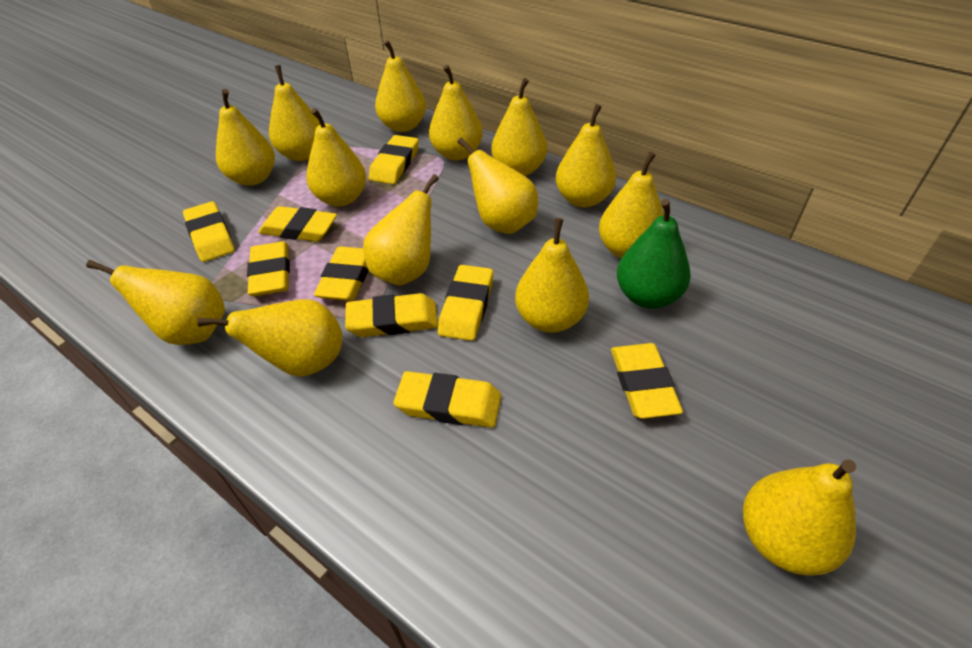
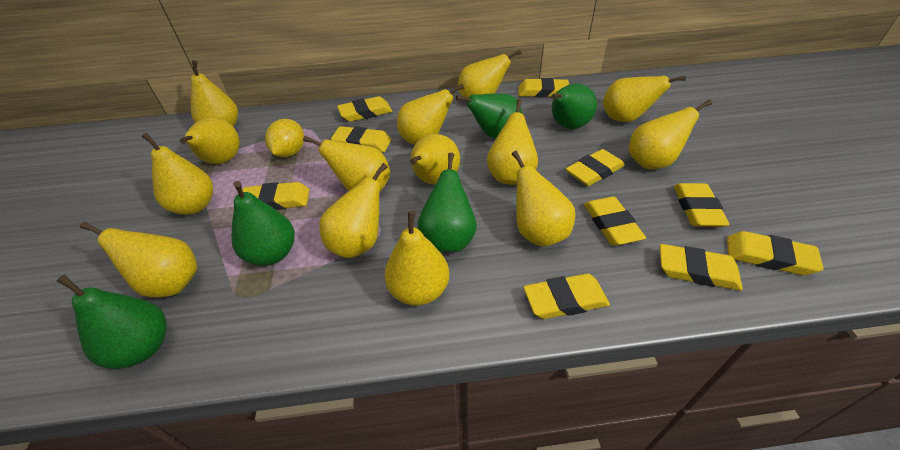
green pear: [617,199,691,309] = 1 -> [56,275,167,369] [231,181,295,266] [418,153,476,252] [456,93,522,139] [551,83,597,129] = 5
yellow eraser: [183,201,235,262] [247,241,290,296] [258,206,337,242] [314,246,369,301] [345,293,438,337] [369,135,419,184] [394,371,501,428] [438,265,493,341] [611,343,683,419] = 9 -> [242,182,309,210] [331,126,391,152] [337,96,392,122] [519,78,569,98] [524,273,610,319] [566,149,625,186] [584,197,646,245] [660,244,743,291] [674,183,730,227] [727,231,824,275] = 10
yellow lemon: none = 0 -> [265,119,304,157] = 1

